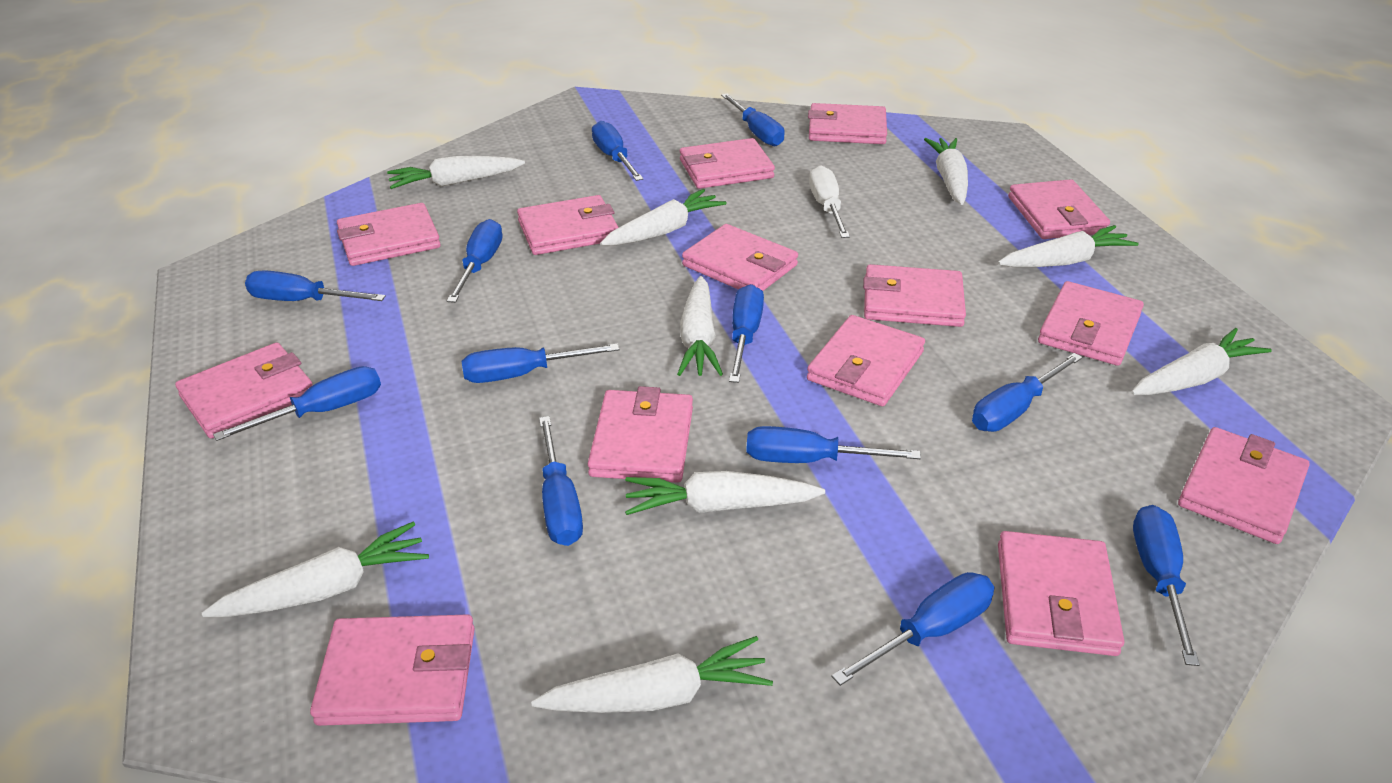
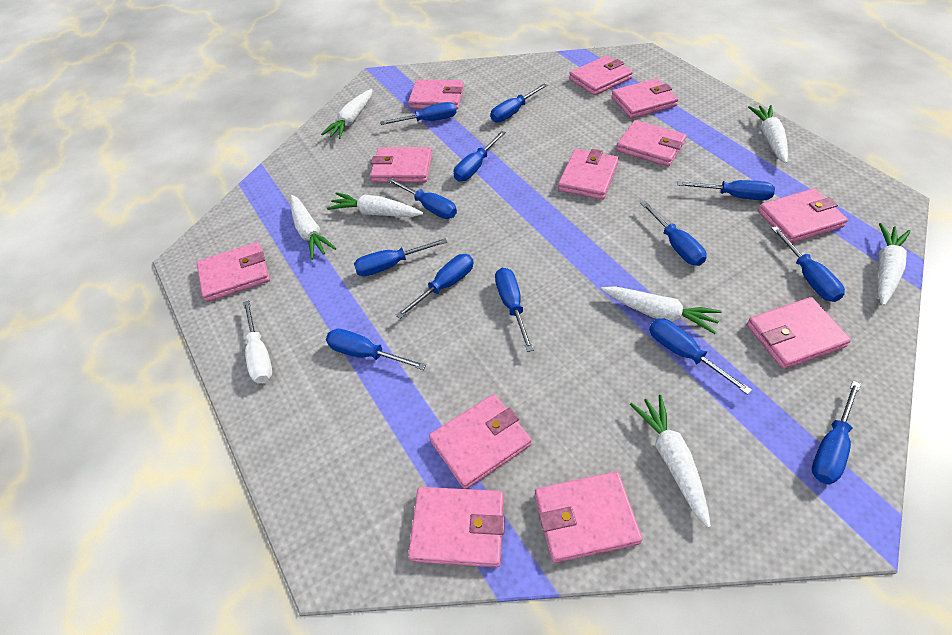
blue screwdriver: [213,366,381,441] [245,270,386,301] [447,219,503,303] [462,344,619,383] [539,416,583,546] [592,121,643,181] [721,94,785,146] [729,284,764,383] [746,426,921,463] [831,572,995,686] [972,353,1082,432] [1133,505,1200,666] = 12 -> [326,329,426,370] [354,238,447,276] [380,102,457,125] [387,178,457,219] [396,254,474,319] [454,131,506,181] [490,83,548,123] [495,268,534,352] [640,201,706,266] [649,318,752,395] [678,180,775,200] [771,226,845,302] [812,381,861,485] = 13
pink wallet: [175,343,313,439] [310,614,475,726] [337,203,441,266] [517,195,619,255] [588,386,693,483] [680,138,775,189] [682,224,798,291] [807,315,925,406] [808,103,887,144] [863,264,966,327] [998,531,1124,656] [1008,179,1110,239] [1038,281,1144,366] [1178,427,1310,544] = 14 -> [196,242,270,302] [370,147,432,182] [408,80,464,110] [408,487,505,567] [429,394,532,489] [535,472,642,563] [558,149,619,200] [569,56,633,96] [611,78,678,119] [616,120,687,166] [747,297,851,369] [758,188,848,243] = 12
white carrot: [202,522,429,617] [387,156,525,189] [531,636,773,713] [600,189,727,245] [625,471,825,515] [677,276,723,376] [924,138,968,205] [998,225,1139,267] [1131,328,1272,395] = 9 -> [290,195,336,260] [321,89,373,139] [327,192,423,217] [601,286,722,334] [630,395,711,528] [748,105,788,164] [878,223,911,306] = 7

